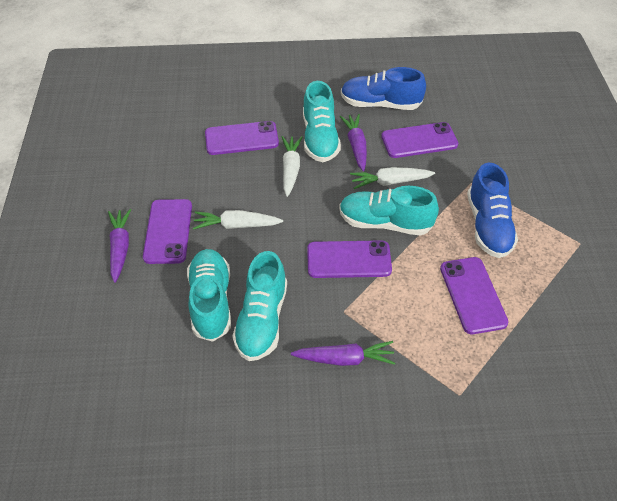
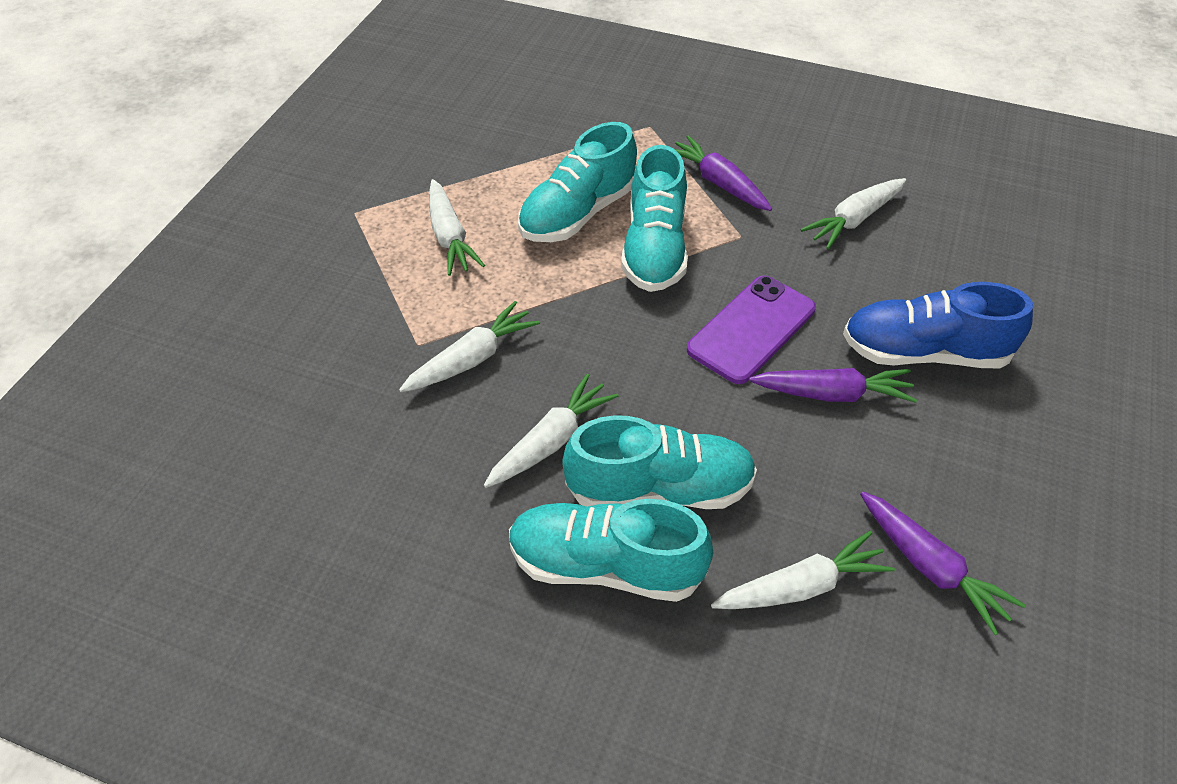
blue shoe: [341,67,426,110] [467,162,518,258] = 2 -> [843,282,1033,368] = 1
purple phone: [143,199,192,264] [205,121,279,155] [307,240,392,278] [381,122,458,158] [440,257,508,334] = 5 -> [687,275,816,384] = 1
white carrot: [193,210,283,230] [282,136,302,197] [350,167,435,189] = 3 -> [399,301,540,392] [429,179,485,276] [484,374,619,488] [711,531,895,609] [800,178,906,249] = 5

